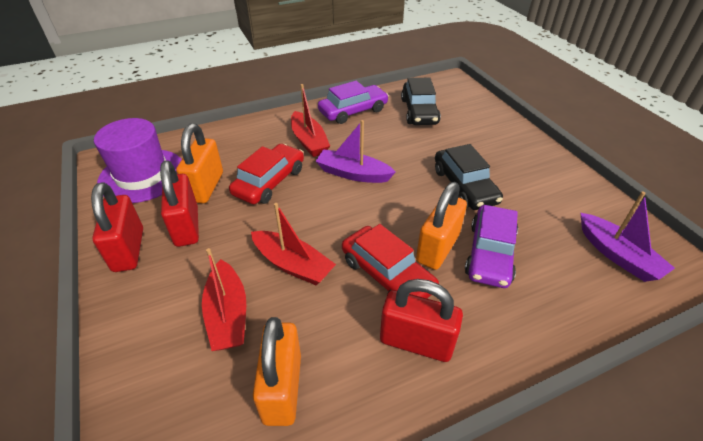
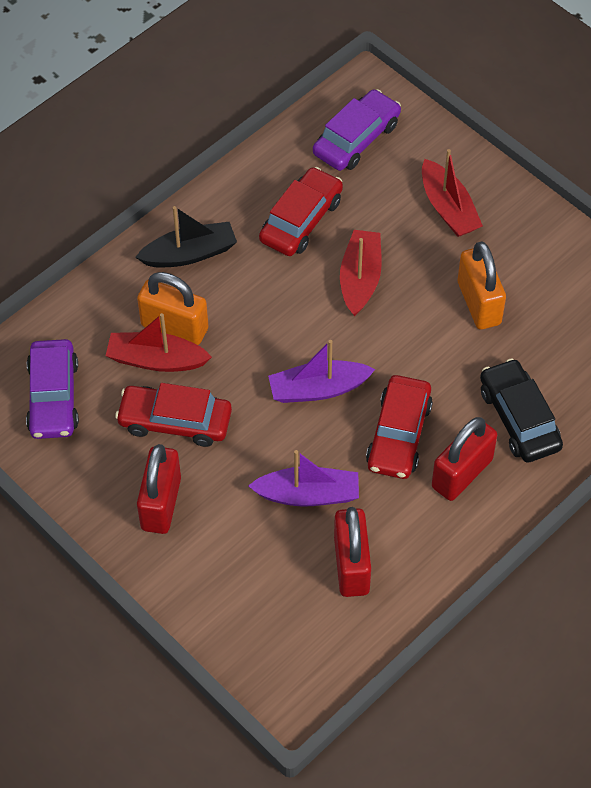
black boat: none = 0 -> [135,206,237,267] = 1
black car: [401,77,441,125] [435,144,503,210] = 2 -> [480,358,563,463] = 1
orange padlock: [176,123,223,203] [253,317,301,426] [416,182,467,270] = 3 -> [137,272,208,345] [458,242,506,329] = 2
purple hat: [94,118,182,203] = 1 -> none = 0
red car: [229,144,304,204] [342,224,439,298] = 2 -> [115,383,232,447] [259,167,343,256] [366,375,433,479] = 3

